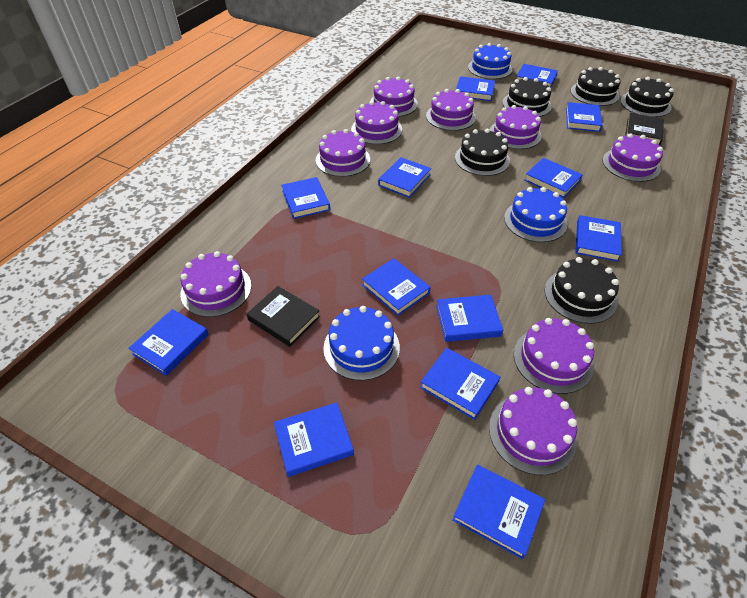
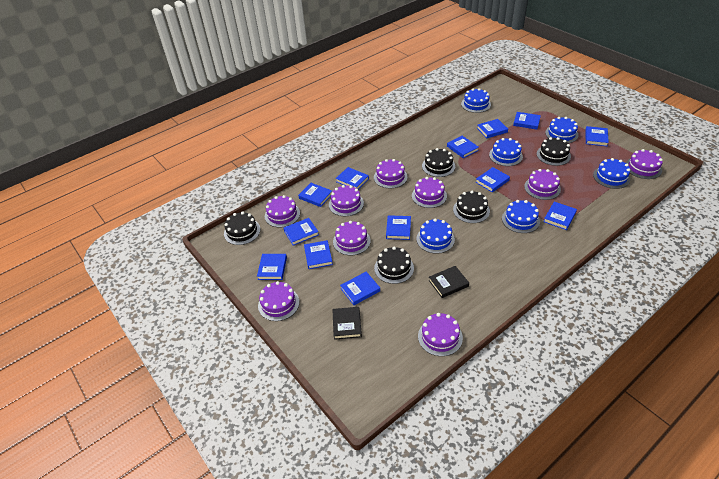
blue cake: [323,306,400,381] [468,43,513,79] [504,187,567,242] = 3 -> [417,219,455,254] [461,88,491,113] [489,138,523,166] [502,200,540,233] [545,117,578,143] [593,158,630,189] = 6

